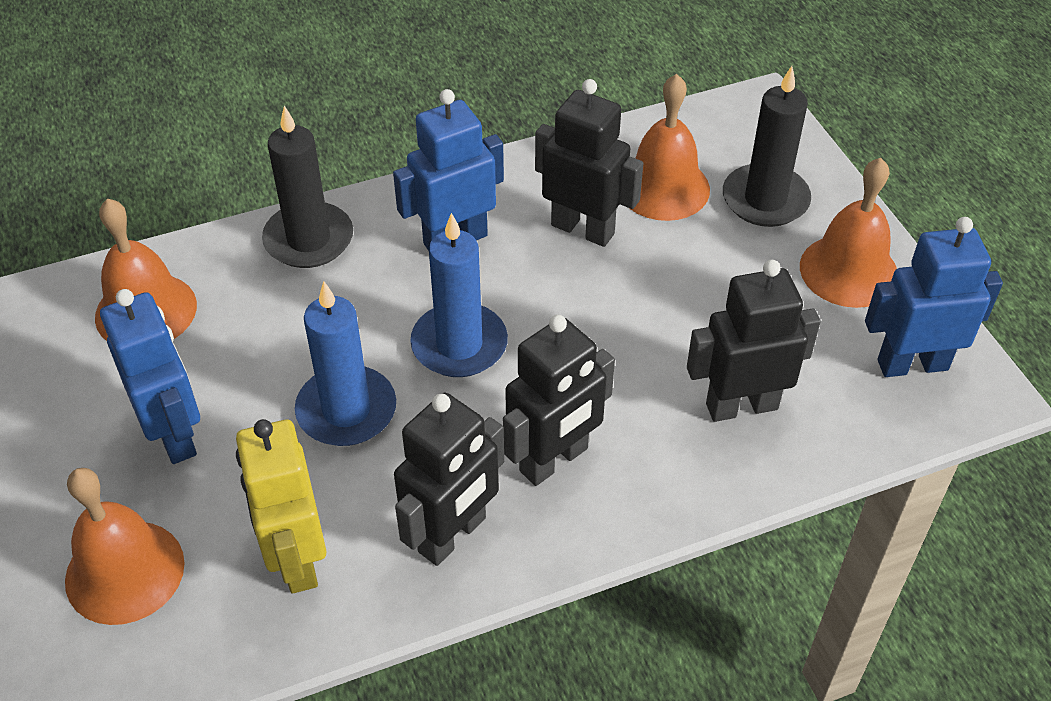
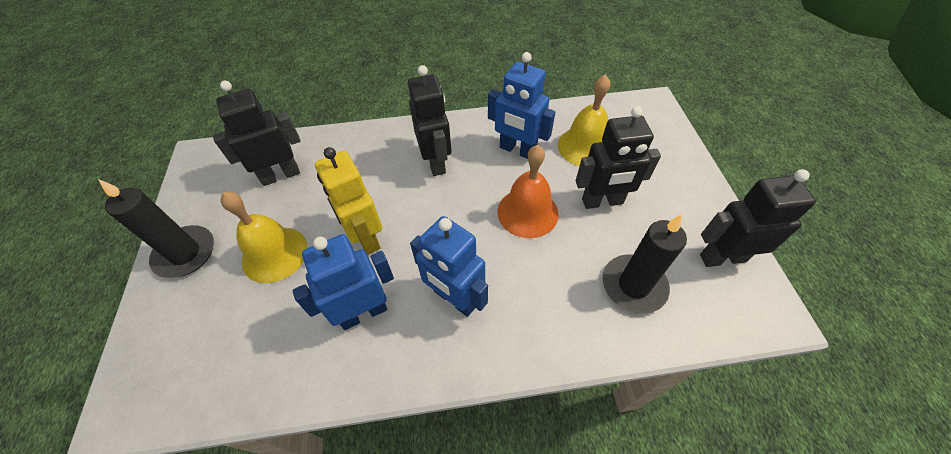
blue candle: [295,281,396,446] [410,213,508,377] = 2 -> none = 0
orange bell: [65,468,185,625] [95,198,197,341] [629,74,710,221] [800,158,897,308] = 4 -> [497,145,559,238] = 1
yellow bell: none = 0 -> [220,192,307,283] [558,75,610,166] = 2

